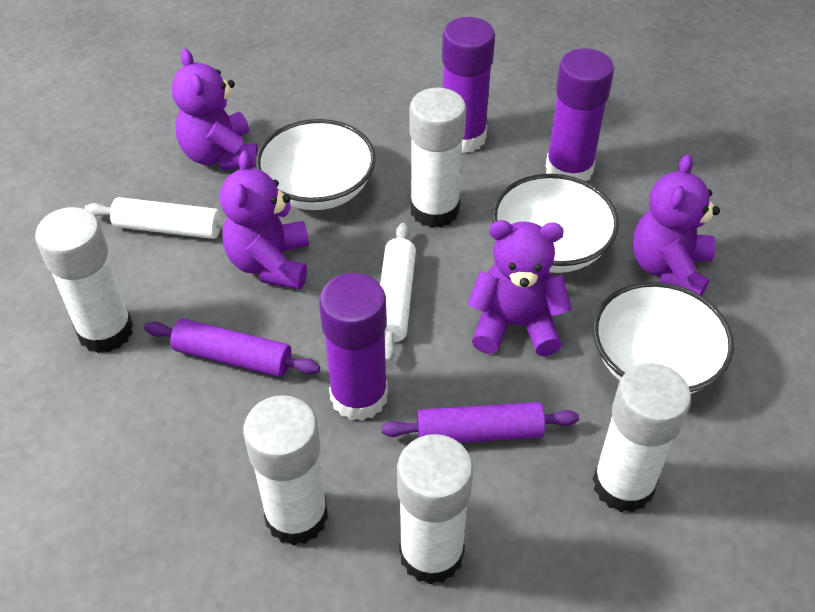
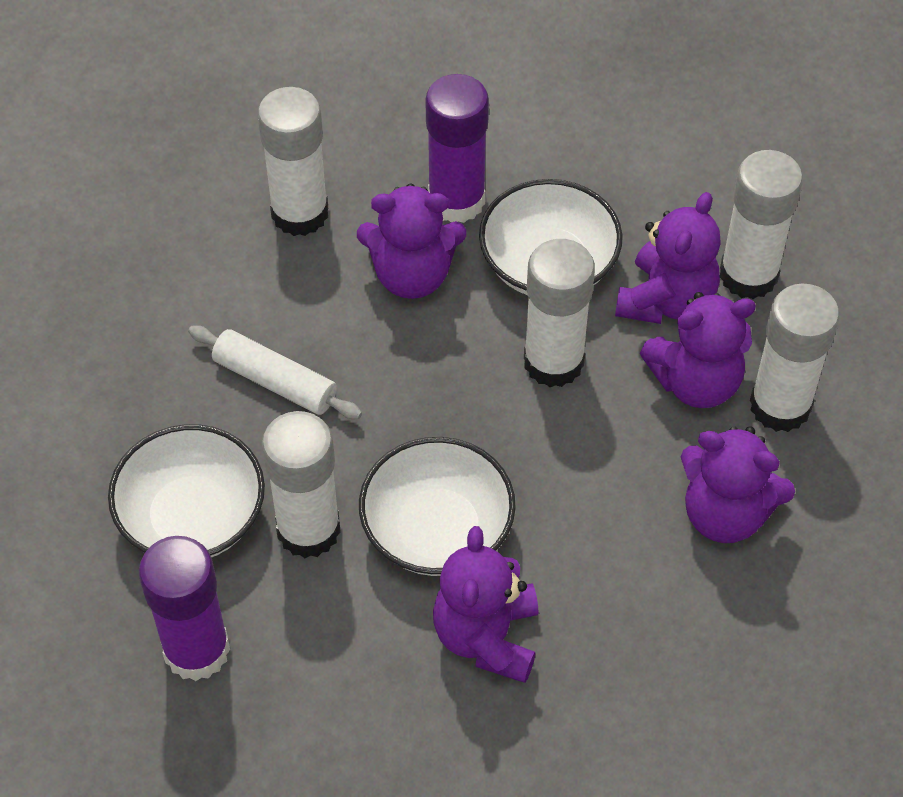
purple glue stick: [319,273,388,421] [442,17,495,153] [545,48,614,181] = 3 -> [139,536,230,681] [425,74,489,223] = 2
purple rolling pin: [144,319,320,377] [381,402,579,443] = 2 -> none = 0
purple teddy bear: [172,48,258,170] [220,151,309,290] [467,220,572,356] [632,154,720,296] = 4 -> [357,184,466,299] [433,526,539,683] [615,192,721,324] [640,292,756,408] [681,426,795,543] = 5
white rolling pin: [85,197,225,239] [380,223,416,363] = 2 -> [188,325,362,419] = 1

